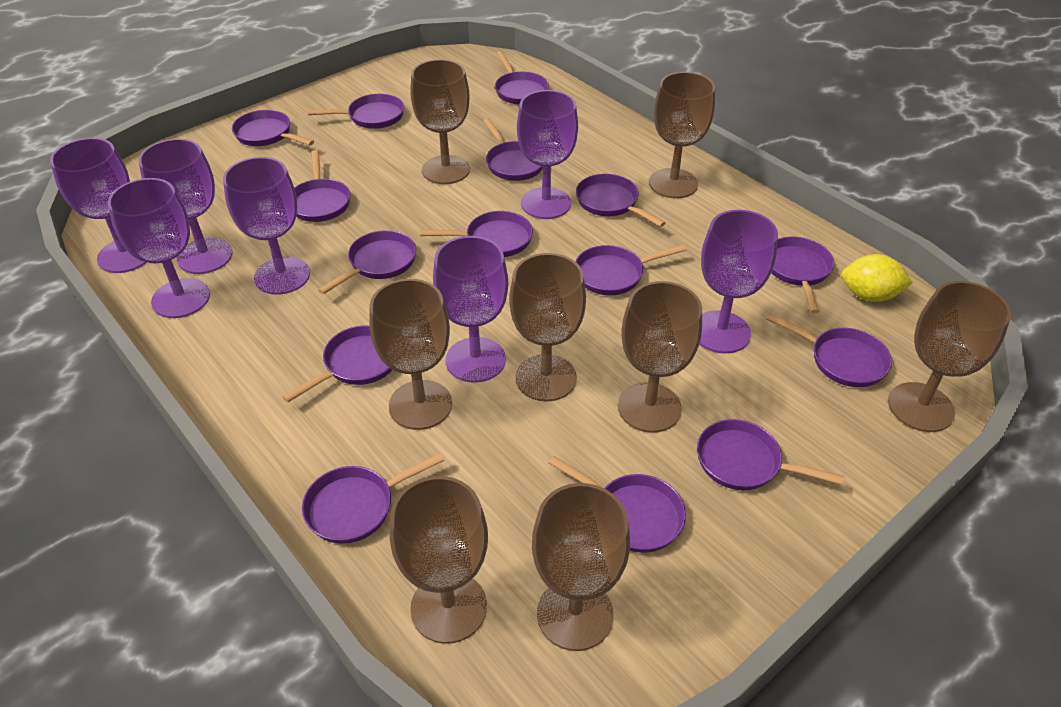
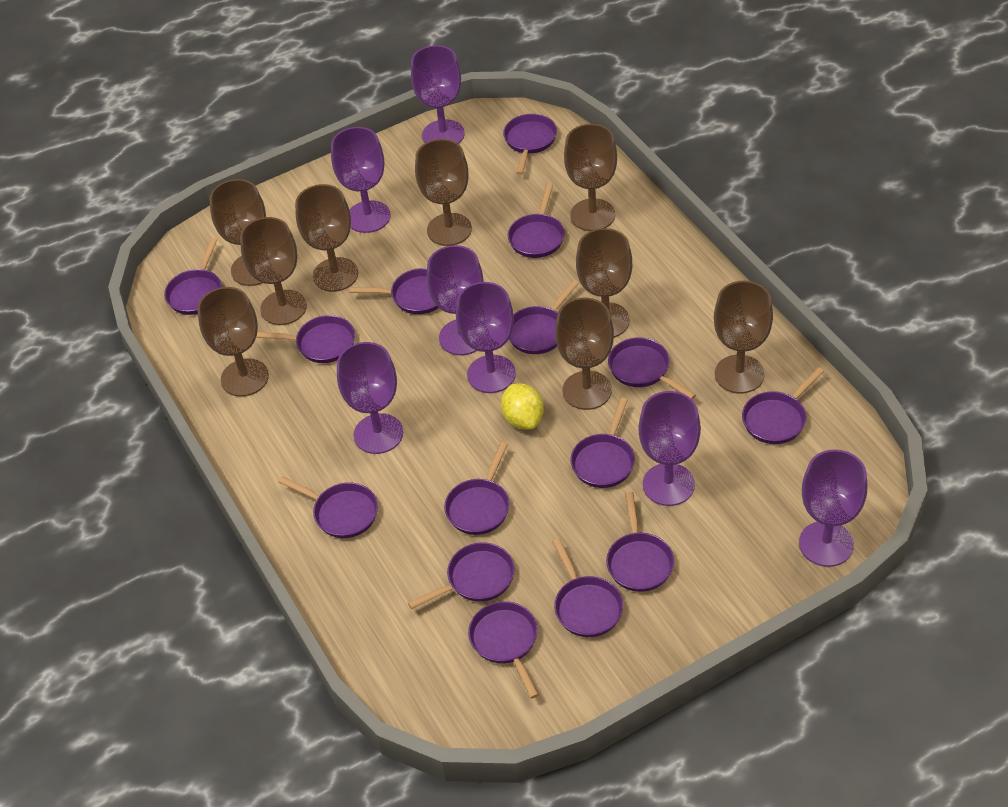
brown goblet: [369,279,452,430] [390,476,488,644] [410,59,470,184] [509,253,586,401] [532,483,630,651] [618,281,702,433] [649,72,715,198] [888,281,1011,432] = 8 -> [197,287,269,397] [209,179,266,286] [240,217,307,325] [295,184,358,292] [415,139,472,246] [555,298,614,410] [564,124,617,231] [576,228,632,338] [714,281,773,394] = 9

